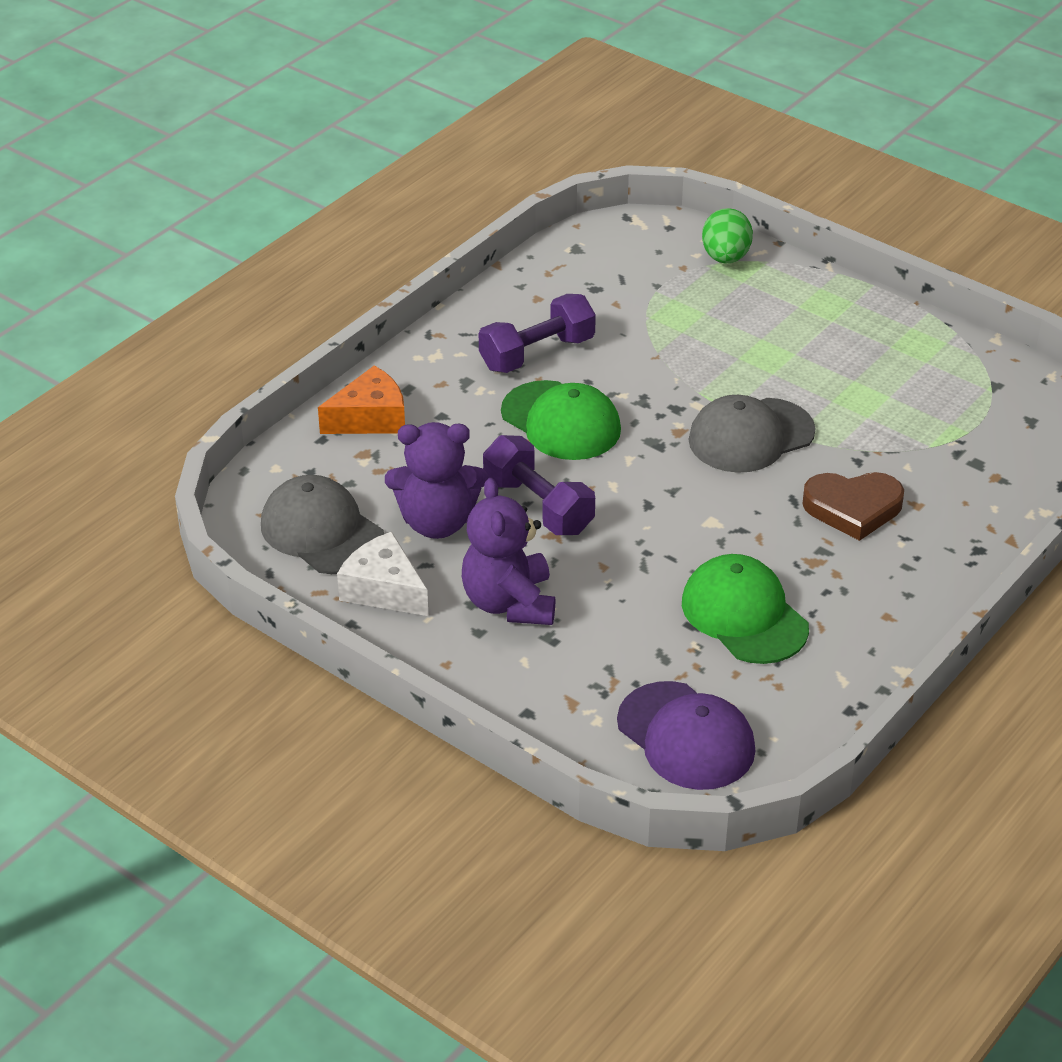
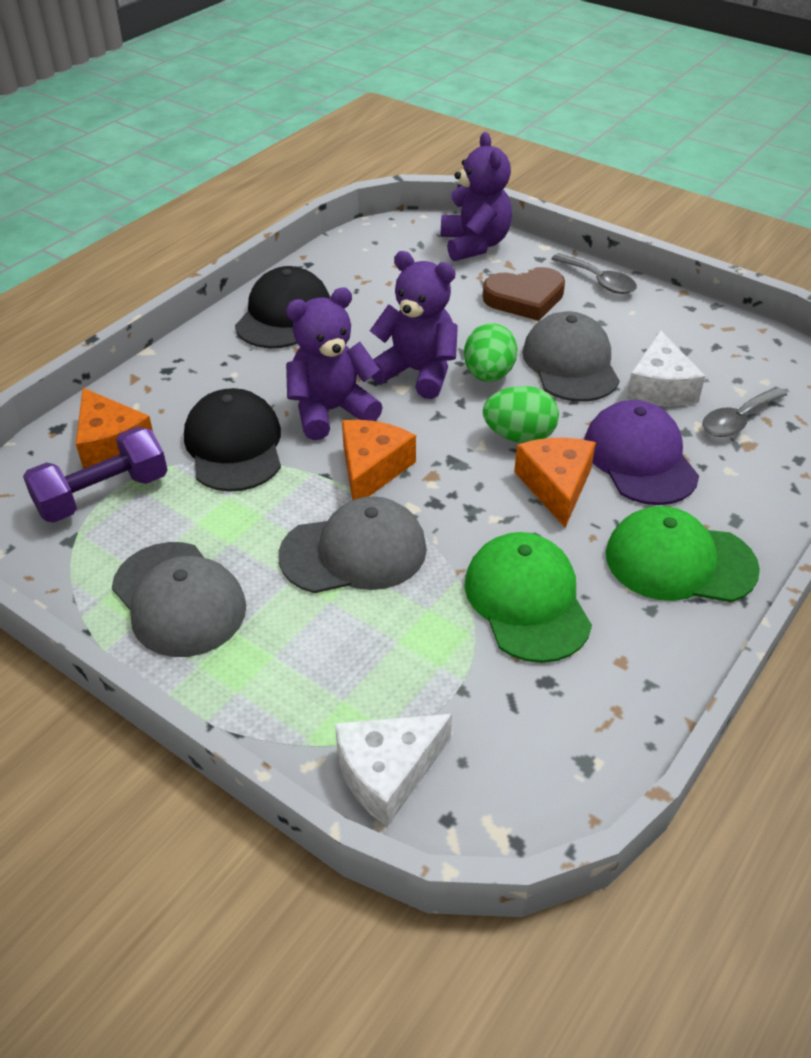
black cap: none = 0 -> [184,388,281,492] [235,266,330,348] = 2
green egg: [702,208,753,264] = 1 -> [464,323,517,382] [483,386,559,443] = 2
grey cap: [261,475,384,574] [688,395,816,473] = 2 -> [112,542,246,657] [278,496,427,593] [522,311,620,402] = 3
grey spoon: none = 0 -> [551,253,637,294] [702,387,787,437] = 2
orange cheese: [318,365,405,434] = 1 -> [76,388,153,469] [342,420,416,500] [514,437,596,528] = 3
purple dumbbell: [479,294,596,373] [483,435,595,535] = 2 -> [23,426,168,523] = 1
purple teddy bear: [385,422,488,539] [462,478,555,625] = 2 -> [286,287,383,440] [370,251,458,399] [441,132,512,261] = 3
white cheese: [337,532,428,616] = 1 -> [335,714,452,827] [626,330,705,406] = 2

